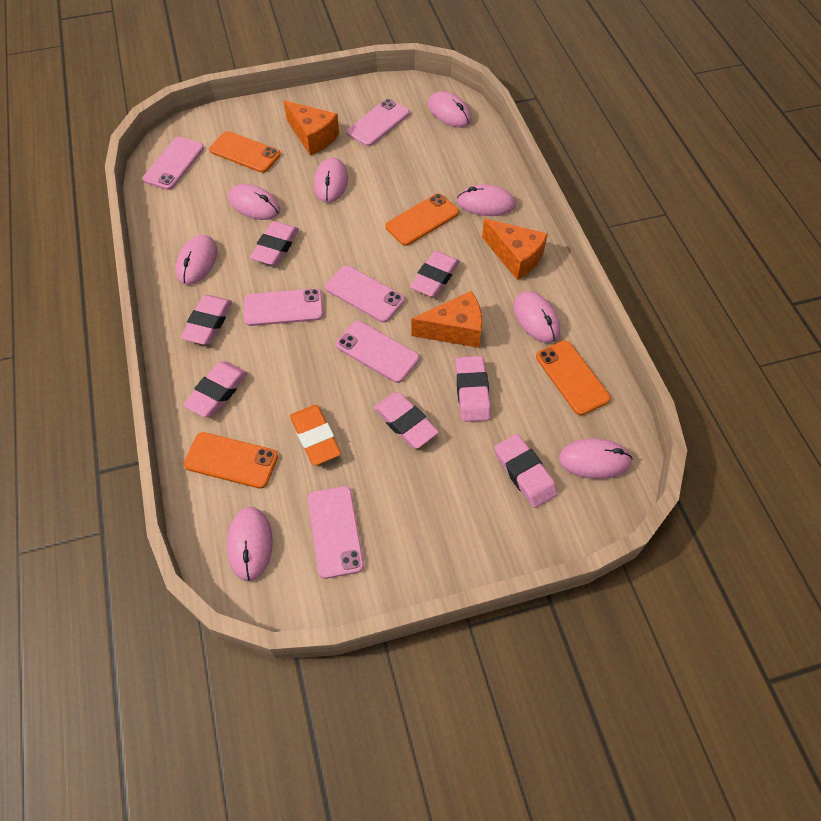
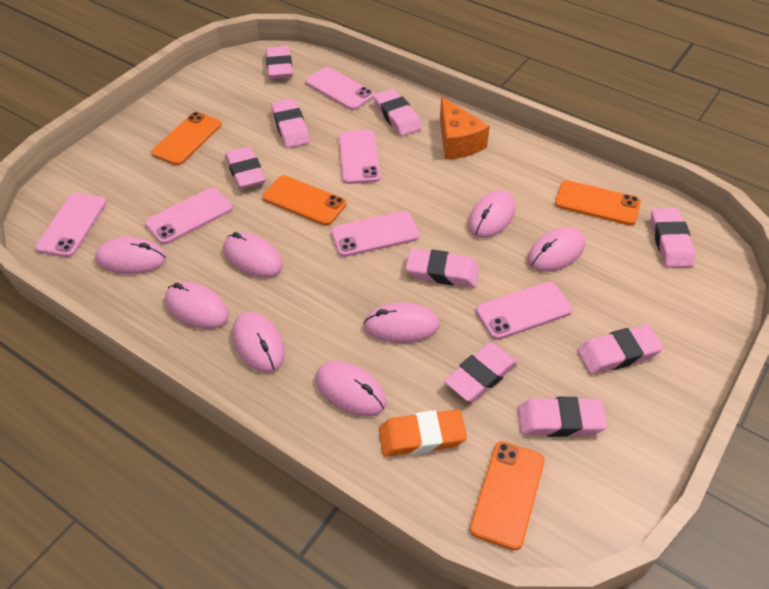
orange cheese: [284,100,339,155] [411,291,482,348] [482,219,548,280] = 3 -> [440,97,490,160] = 1
pink eraser: [180,295,232,345] [183,362,248,417] [250,221,299,266] [374,392,439,448] [410,251,460,297] [455,356,491,422] [495,434,558,508] = 7 -> [225,146,266,189] [266,46,293,79] [271,99,310,148] [373,89,422,136] [406,249,479,287] [444,342,518,402] [518,397,607,437] [577,325,663,374] [651,208,695,268] = 9

